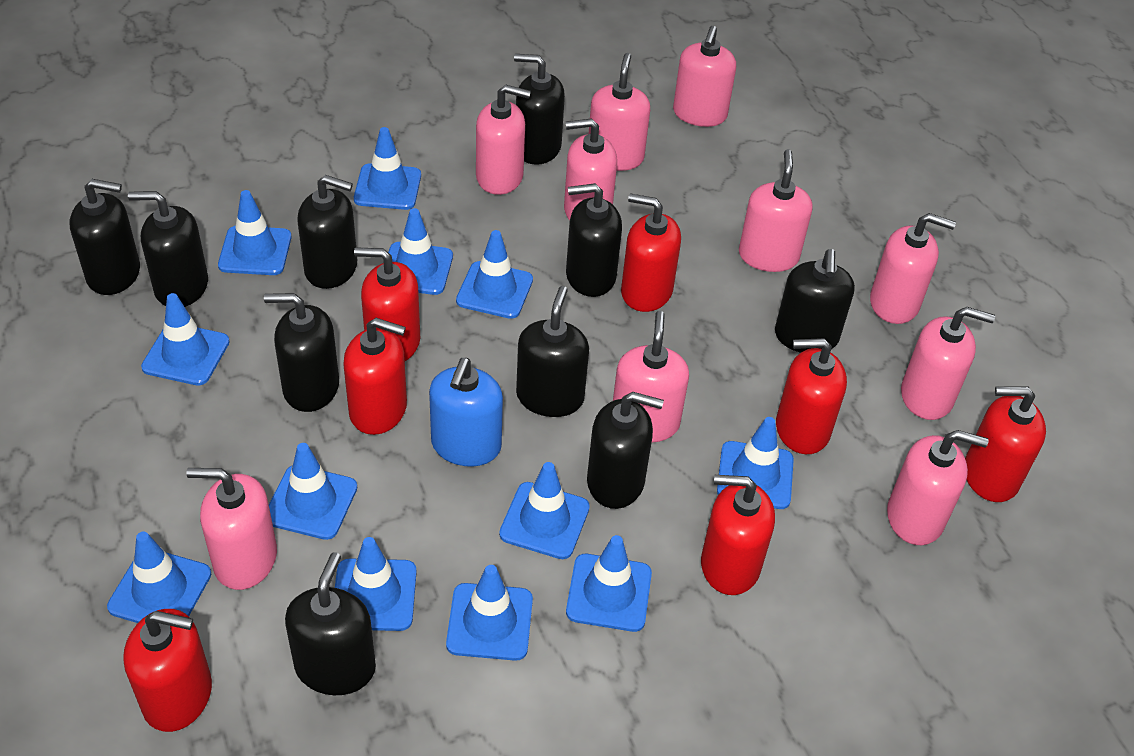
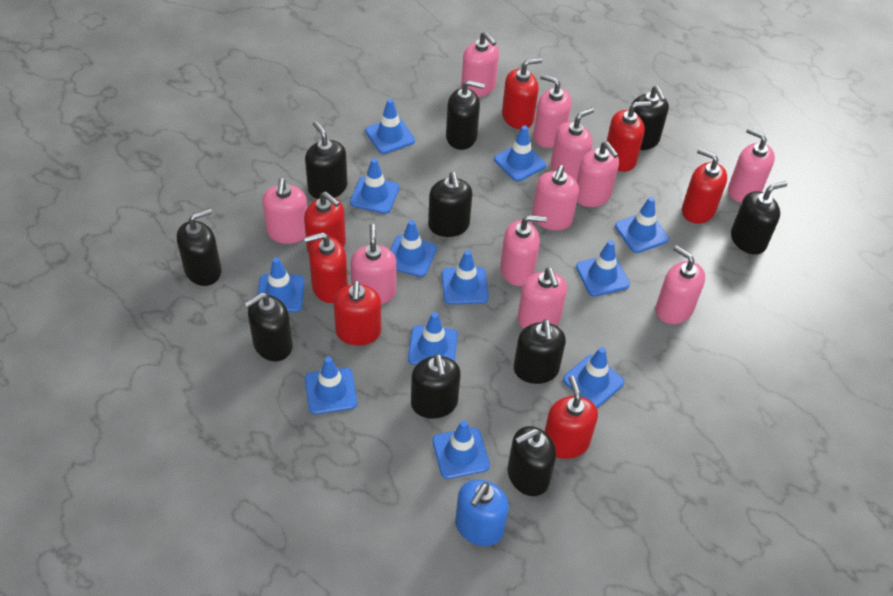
pink soap dispenser: [186,468,277,590] [476,85,531,195] [564,118,617,220] [589,53,650,171] [613,311,689,442] [673,26,736,127] [739,149,813,272] [870,213,956,324] [887,430,989,545] [901,307,995,420] = 10 -> [262,178,307,244] [351,224,396,304] [461,32,499,97] [500,215,547,286] [517,268,567,328] [532,165,579,230] [533,74,571,148] [551,108,594,182] [577,141,619,207] [655,245,705,324] [728,128,775,203] = 11

